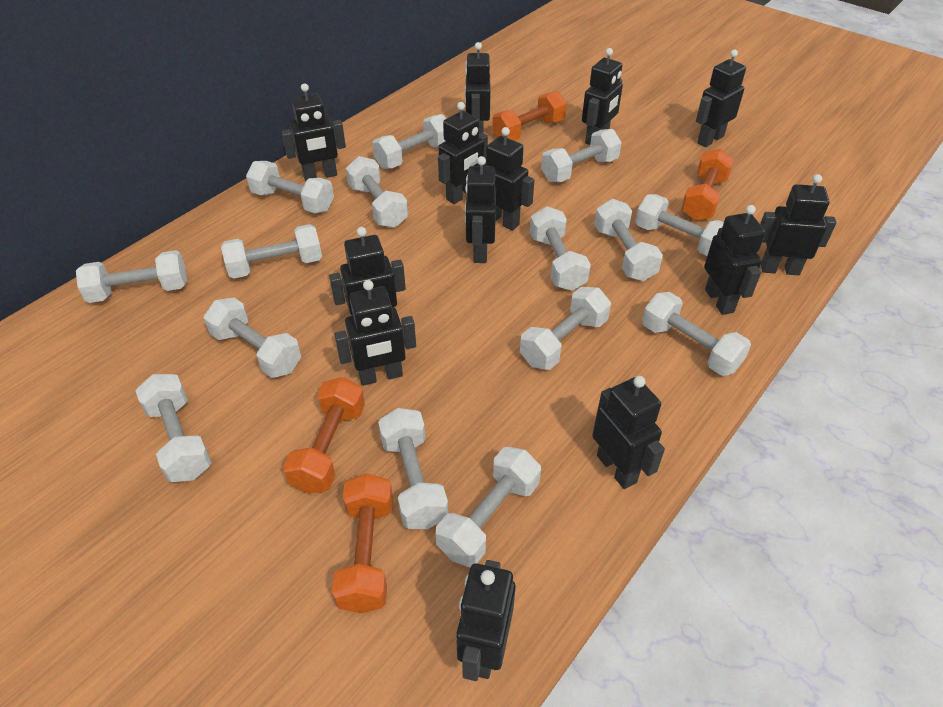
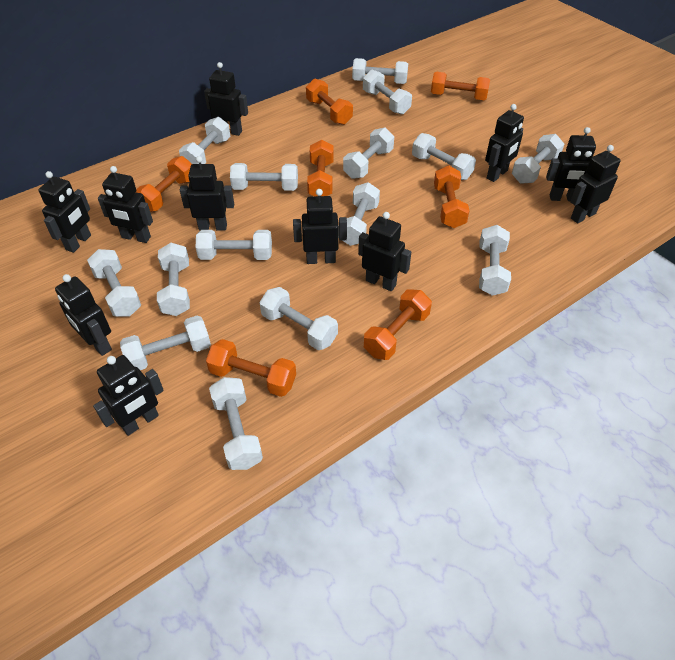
black robot: [282,83,346,181] [329,227,406,316] [334,280,416,386] [438,102,488,204] [456,560,516,681] [465,42,491,134] [465,156,496,263] [477,127,534,231] [582,48,623,145] [592,376,665,489] [696,49,746,147] [704,205,765,315] [760,174,836,276] = 13 -> [39,171,91,253] [55,274,112,356] [93,355,164,436] [98,166,153,243] [180,156,234,231] [204,62,248,136] [293,189,347,264] [358,212,411,291] [485,104,524,182] [546,127,596,201] [570,145,621,223] = 11
orange dumbbell: [283,377,365,494] [332,473,393,614] [492,91,567,141] [681,149,734,220] = 4 -> [136,156,192,212] [206,339,296,397] [306,78,353,125] [307,140,334,196] [364,289,432,360] [431,72,490,100] [434,165,470,228] = 7

